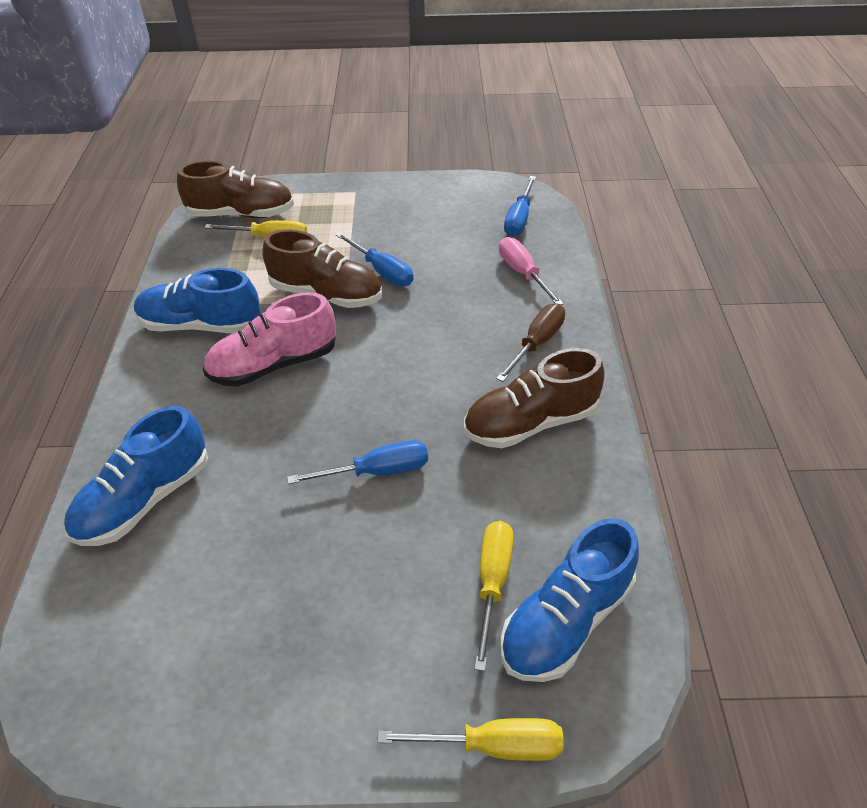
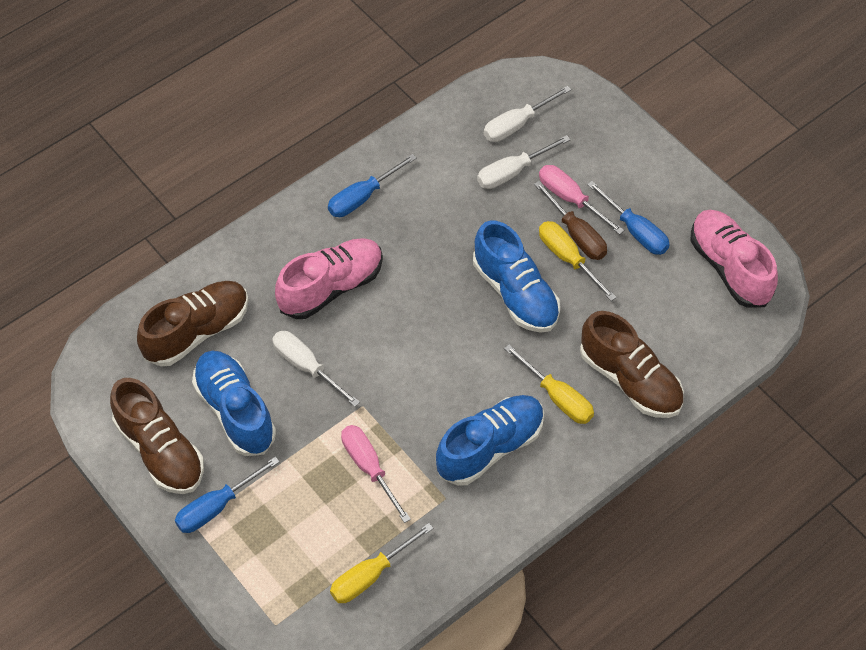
pink screwdriver: [499,237,564,305] = 1 -> [341,425,411,523] [539,165,624,235] = 2
pink shoe: [203,292,336,387] = 1 -> [275,238,383,319] [691,210,778,308] = 2
white screwdriver: none = 0 -> [272,331,360,407] [477,135,571,189] [484,86,571,142] = 3

